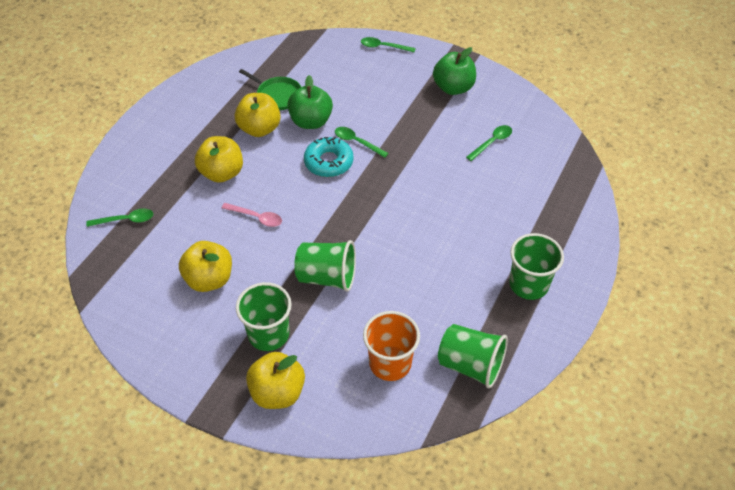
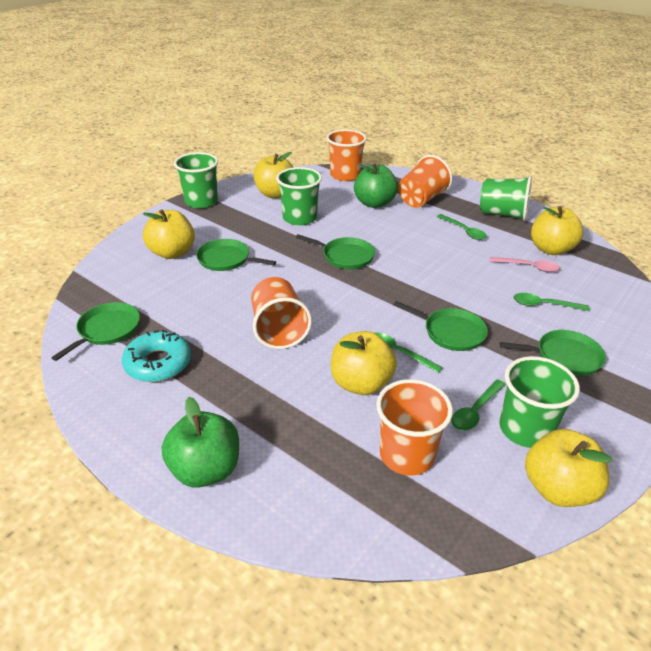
green pan: [239,69,301,110] = 1 -> [51,302,140,361] [196,239,276,271] [296,234,375,269] [393,301,488,351] [500,330,606,376] = 5
orange cup: [363,311,420,381] = 1 -> [251,277,312,349] [326,129,367,181] [376,379,453,476] [398,155,452,208] = 4
yellow apple: [179,241,232,292] [195,136,243,183] [235,93,281,137] [246,352,305,409] = 4 -> [143,209,195,259] [253,152,294,198] [331,331,397,395] [525,429,612,507] [531,206,583,255] = 5

